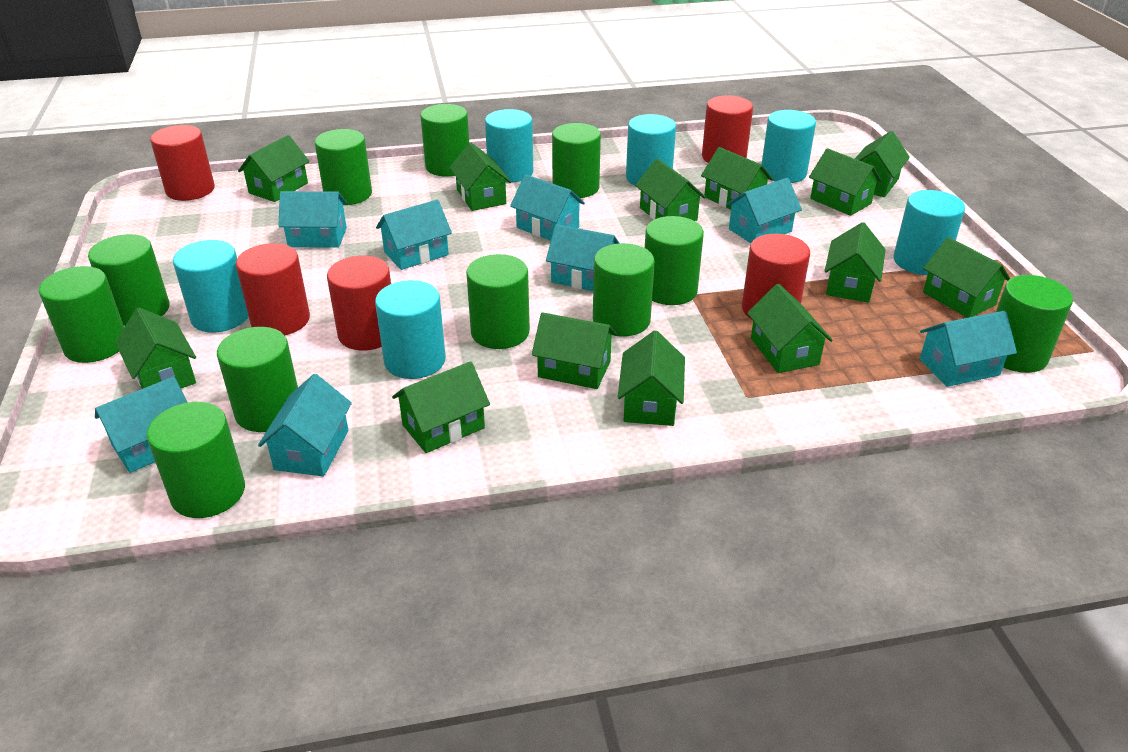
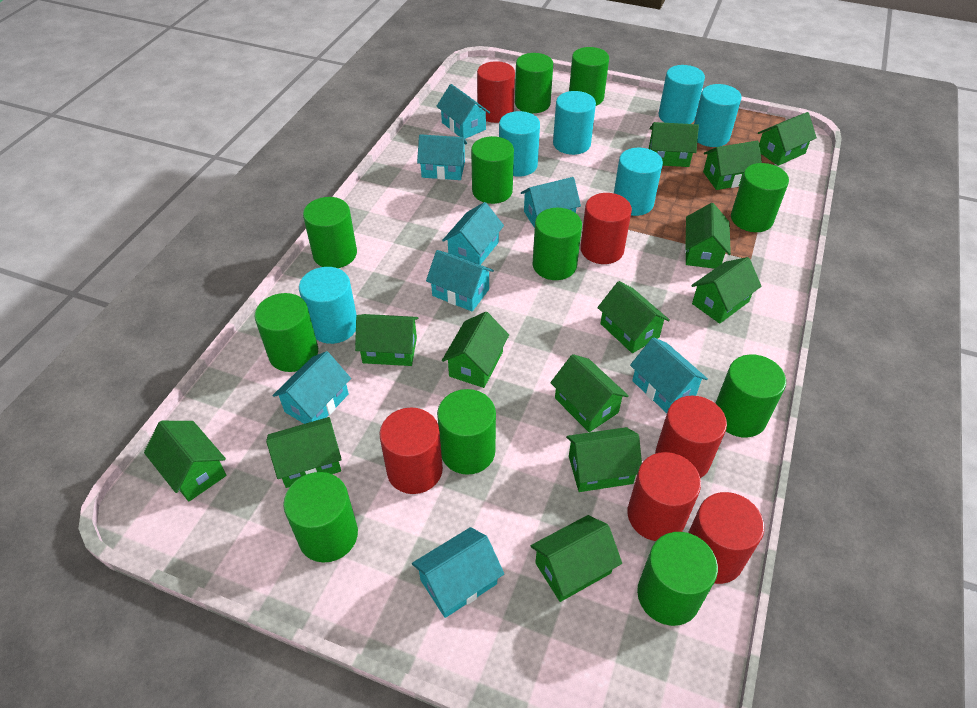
red cylinder: [150,125,215,201] [236,243,310,335] [327,256,391,350] [702,95,753,163] [742,234,810,319] = 5 -> [380,407,443,494] [477,61,515,123] [580,193,632,264] [627,452,701,541] [655,396,727,478] [688,492,764,584] = 6

